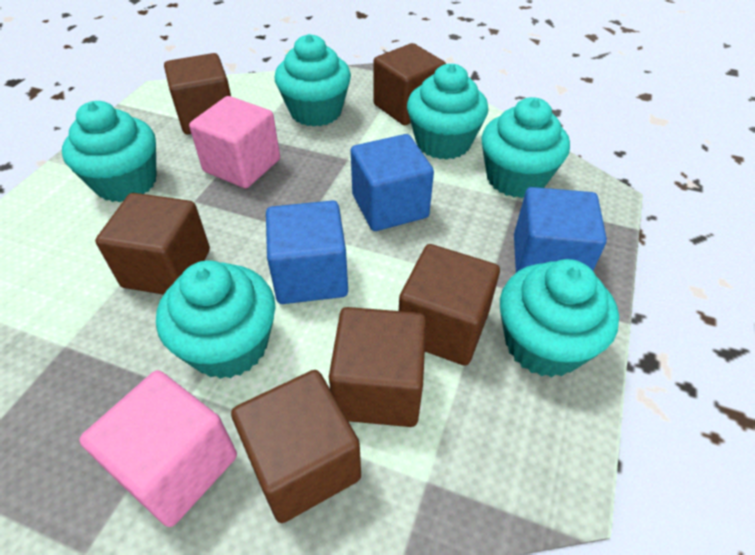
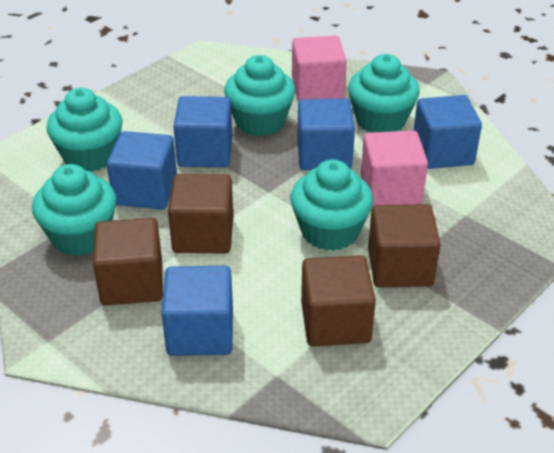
blue cube: [266,200,348,304] [351,134,434,231] [514,187,607,273] = 3 -> [107,131,177,209] [161,266,233,356] [173,96,232,167] [297,99,355,170] [414,95,482,169] = 5
brown cube: [95,193,210,295] [164,53,231,134] [231,370,361,523] [329,307,426,427] [373,43,446,125] [399,244,500,366] = 6 -> [93,218,163,306] [168,174,233,254] [301,255,376,347] [368,204,441,287] = 4
turquoise cupcake: [62,101,156,202] [156,260,276,379] [275,34,351,127] [407,64,488,160] [481,97,570,198] [500,259,619,377] = 6 -> [32,164,117,256] [47,88,122,172] [224,55,295,136] [290,159,373,251] [348,54,420,133] = 5

